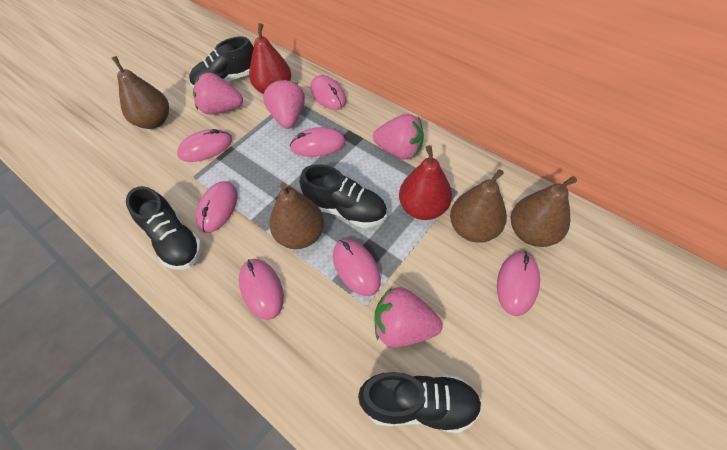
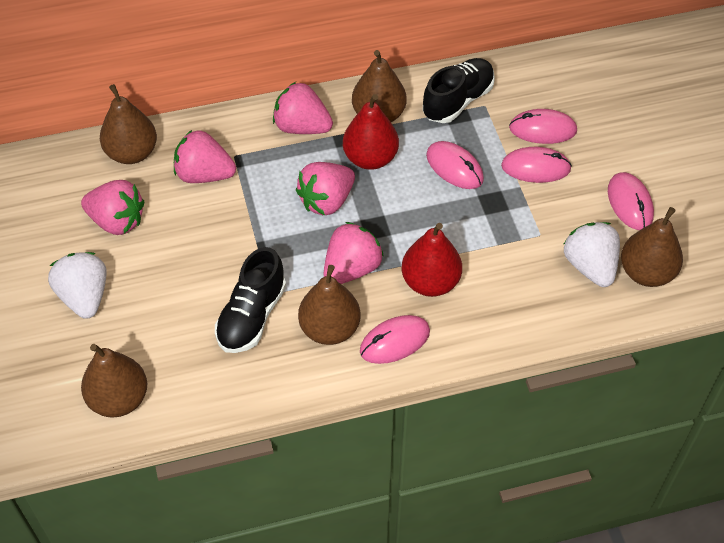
black shoe: [126,186,202,270] [189,37,254,88] [300,164,387,228] [358,372,482,433] = 4 -> [215,247,286,353] [423,58,495,123] = 2
brown pear: [112,56,169,129] [269,183,324,249] [450,169,507,243] [511,176,577,247] = 4 -> [81,344,147,418] [100,84,157,164] [298,265,361,345] [352,50,406,122] [621,207,683,287] = 5
pink mouse: [177,129,232,162] [196,181,238,233] [239,259,284,320] [290,127,346,157] [310,75,346,110] [333,239,381,296] [497,252,540,316] = 7 -> [360,315,430,364] [426,141,484,189] [501,147,572,183] [509,109,577,144] [608,172,654,230] = 5
pink strawberry: [193,72,243,115] [263,79,305,129] [373,114,424,160] [375,287,443,347] = 4 -> [81,180,144,235] [174,130,236,183] [273,82,333,134] [296,162,355,215] [324,222,384,284] = 5
white strawberry: none = 0 -> [48,252,107,319] [564,222,620,287] = 2

